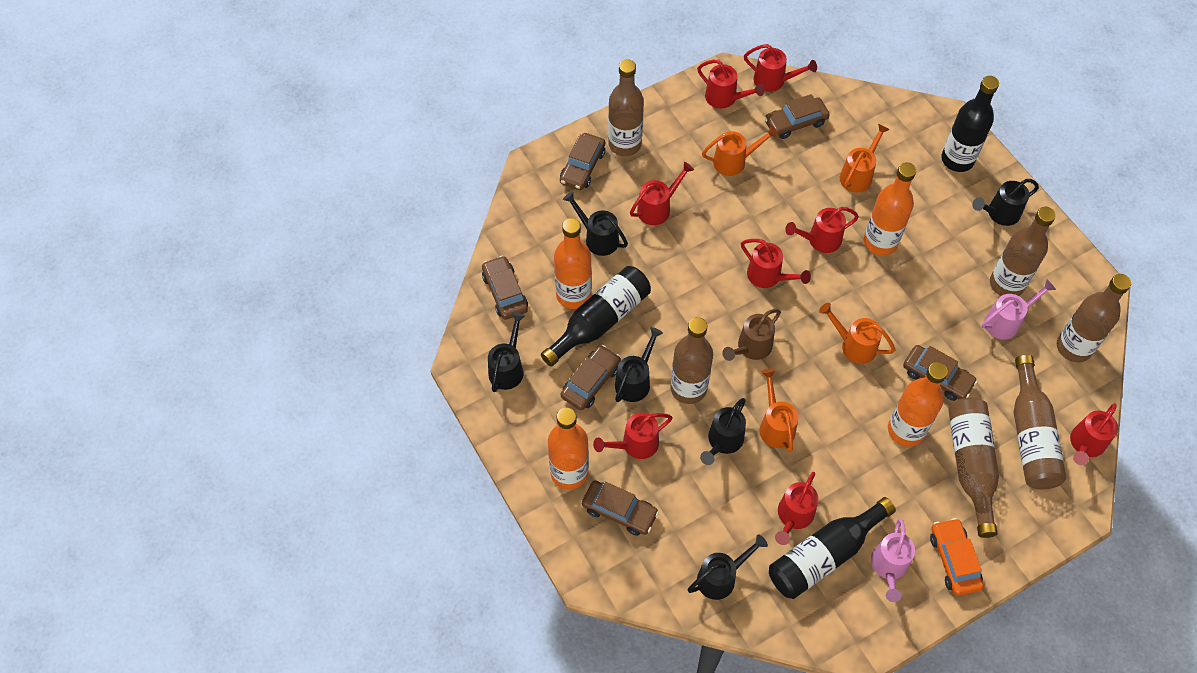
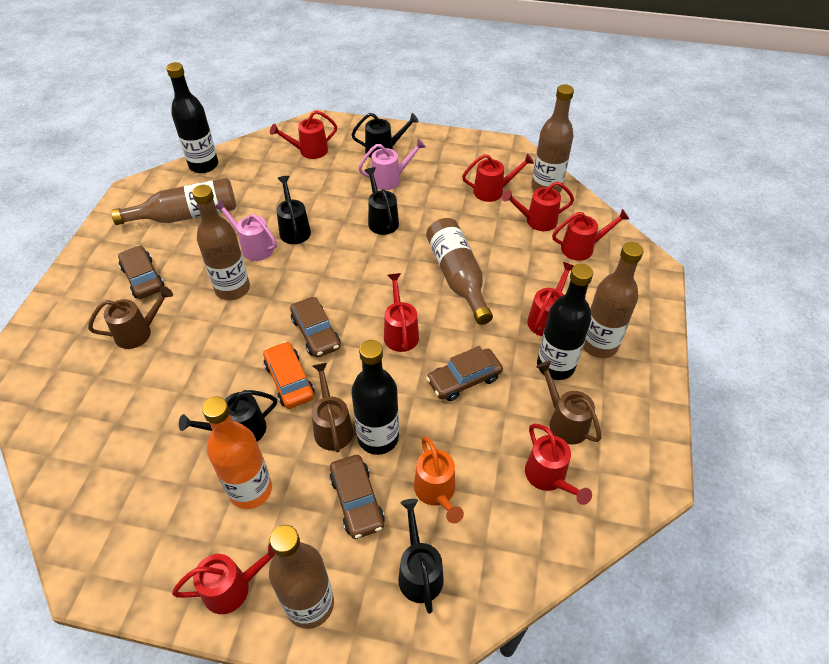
black watering can: [488,312,525,392] [563,191,628,256] [615,327,663,402] [688,534,768,600] [700,398,746,465] [972,179,1039,226] = 6 -> [179,390,277,442] [276,176,311,244] [351,113,419,158] [364,167,399,235] [398,499,444,614] = 5
brown car: [482,256,528,320] [560,133,605,190] [561,345,621,410] [582,480,659,536] [764,94,830,139] [903,345,977,401] = 6 -> [118,245,164,299] [290,297,340,357] [330,455,385,539] [426,346,503,401] = 4
brown watering can: [722,309,781,361] = 1 -> [88,286,173,349] [312,363,353,453] [536,361,602,444] = 3
orange bottle: [548,408,589,489] [554,218,592,309] [863,162,916,256] [888,362,948,447] = 4 -> [202,397,272,509] = 1
orange watering can: [702,125,778,176] [760,369,798,452] [819,303,895,364] [840,124,890,193] = 4 -> [414,436,464,523] = 1

